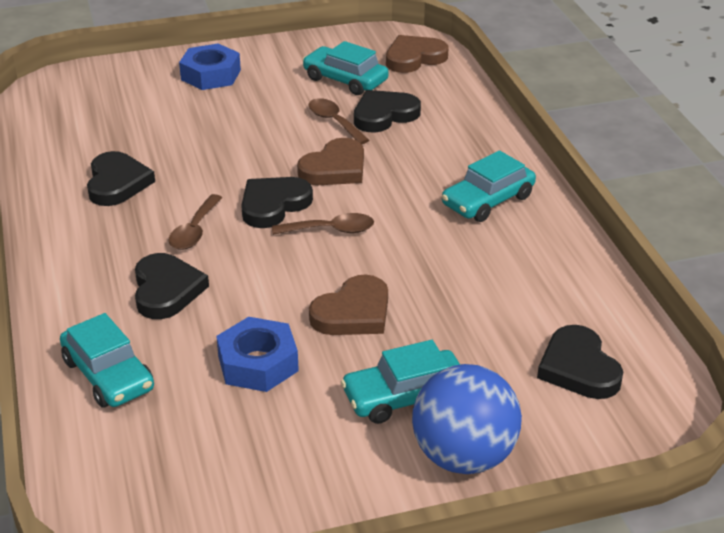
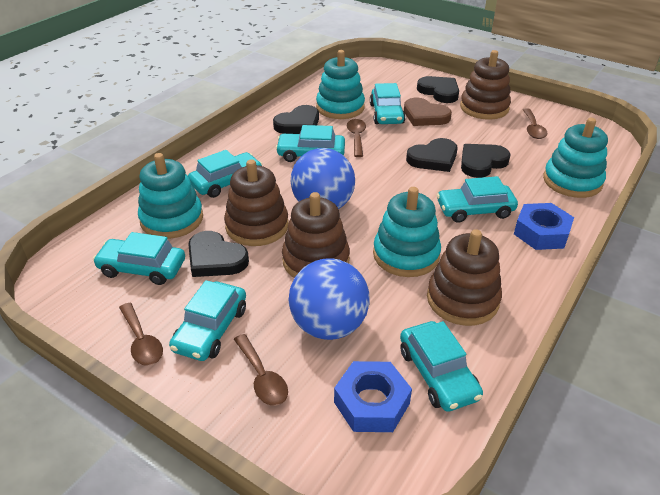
blue ball: [412,364,522,474] = 1 -> [289,258,370,340] [291,148,355,209] = 2
brown heart: [297,138,364,185] [309,274,388,335] [386,35,448,73] = 3 -> [404,98,452,126] = 1
brown spoon: [169,194,223,250] [272,213,374,235] [308,98,369,144] = 3 -> [119,303,163,366] [234,334,288,406] [347,119,366,157] [523,108,548,139] = 4
brown stacking toy: none = 0 -> [224,159,288,246] [282,192,350,278] [427,229,502,326] [460,50,511,120] = 4
turquoise car: [60,313,154,408] [303,41,389,95] [341,340,460,424] [442,150,536,222] = 4 -> [93,232,185,285] [169,280,246,361] [188,150,262,198] [275,125,345,162] [370,83,405,124] [400,321,483,412] [437,176,518,223] = 7
turquoise stacking toy: none = 0 -> [138,153,203,239] [316,50,365,119] [373,187,441,277] [543,118,608,198] = 4

